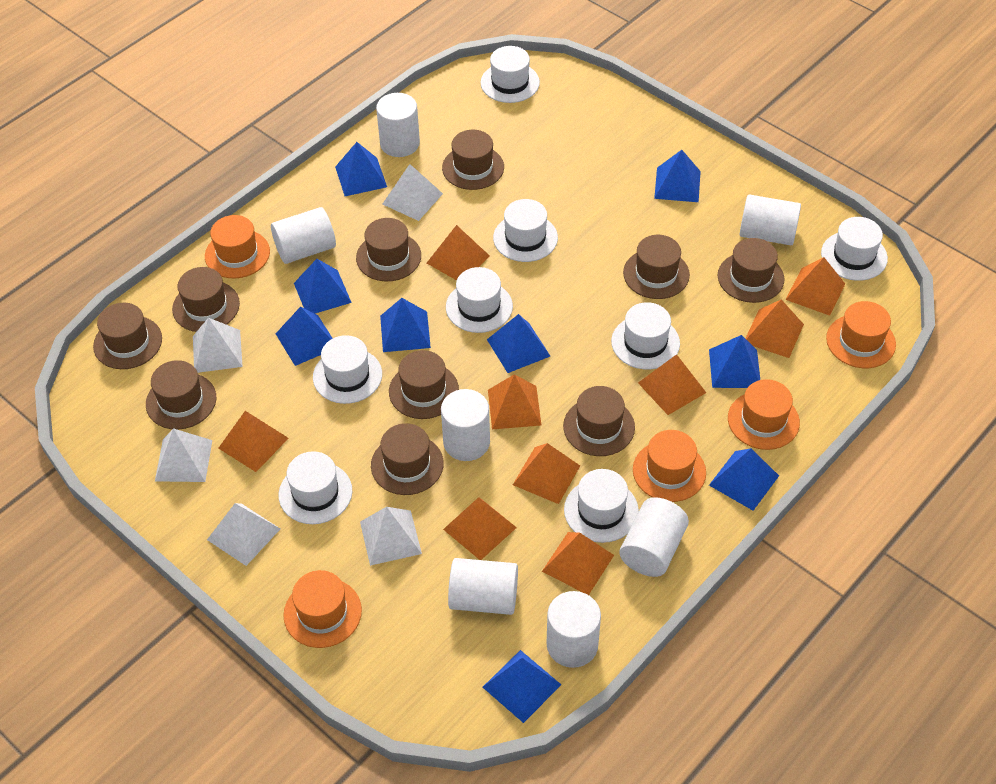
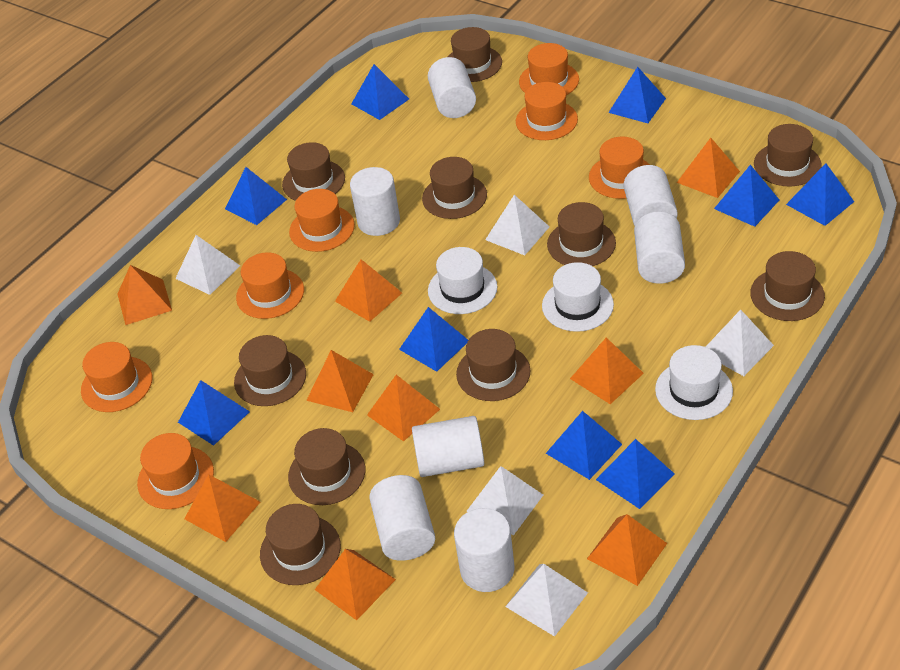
orange hat: [205,215,270,278] [283,570,362,648] [633,430,706,502] [728,379,800,450] [826,301,896,368] = 5 -> [81,342,152,412] [137,433,214,509] [236,252,304,319] [289,189,355,252] [516,82,578,140] [519,43,579,95] [589,137,650,199] = 7
white hat: [279,451,352,524] [313,335,382,404] [446,267,513,333] [480,46,540,103] [493,199,558,262] [564,469,639,543] [611,302,680,370] [821,217,888,281] = 8 -> [428,247,497,314] [542,262,614,332] [655,345,733,420] = 3

